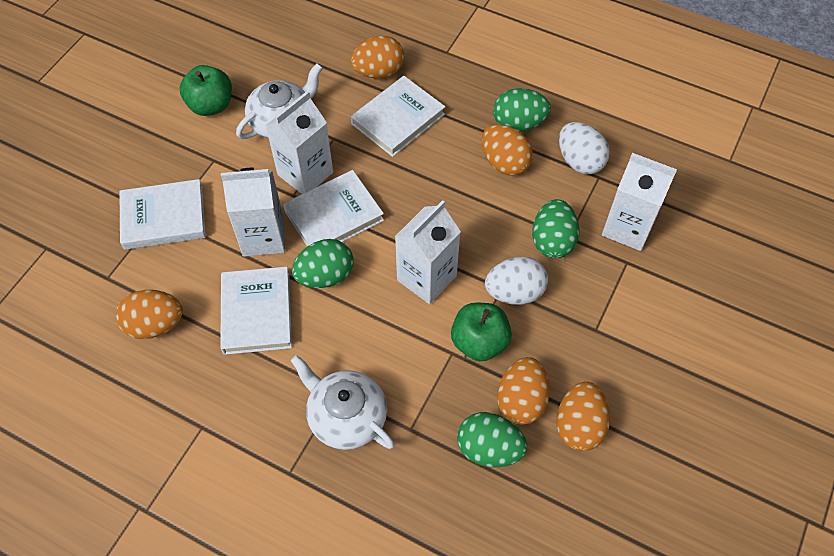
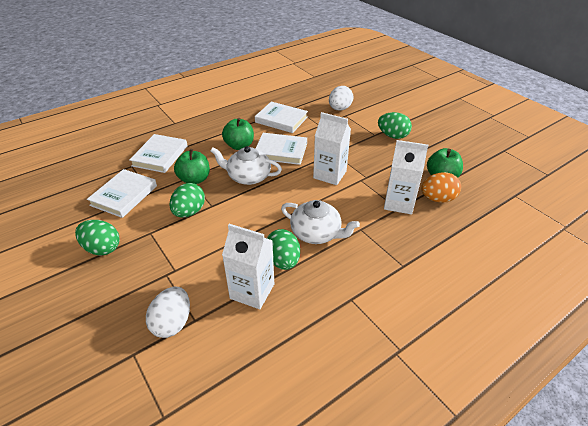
green apple: [180,65,232,116] [451,303,512,361] = 2 -> [174,149,210,184] [222,118,254,150] [427,148,463,178] = 3
orange egg: [116,290,183,339] [351,36,404,79] [482,124,533,176] [497,357,550,425] [556,381,610,451] = 5 -> [421,172,461,203] = 1
white carton: [221,168,285,257] [265,91,333,194] [395,200,461,304] [602,153,677,251] = 4 -> [222,224,274,309] [313,112,351,185] [384,140,428,214] = 3

